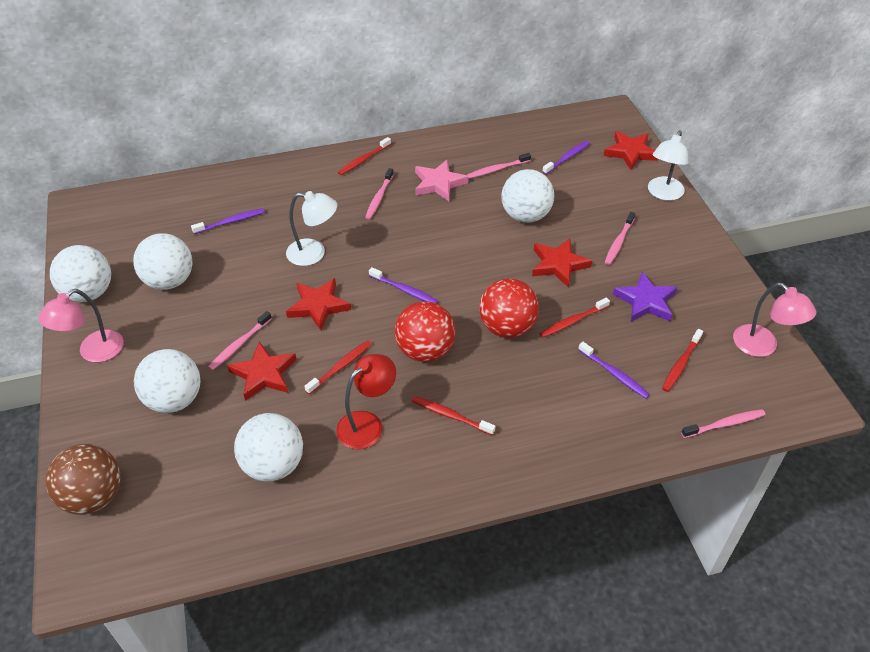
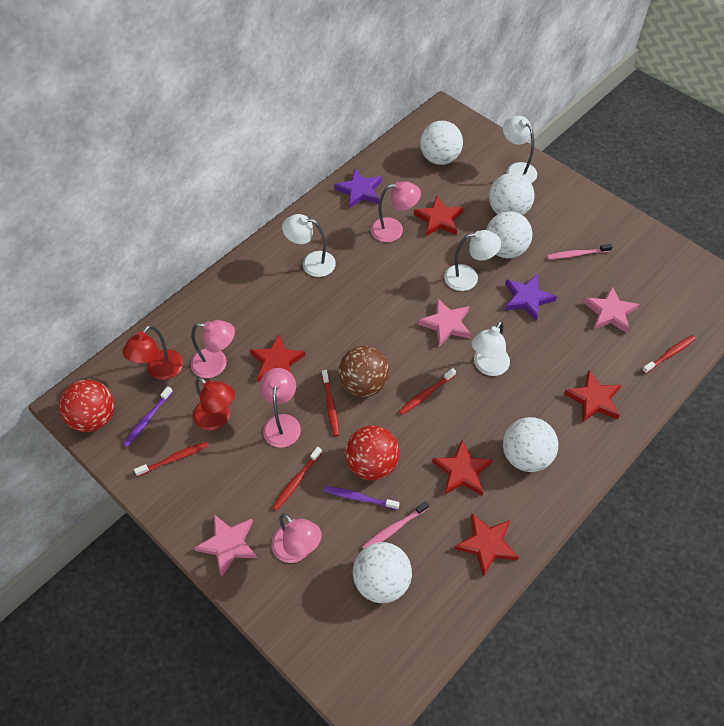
pink lamp: [38,289,124,362] [733,283,816,357] = 2 -> [191,320,235,378] [260,368,301,448] [271,514,322,563] [371,181,421,242] = 4
pink star: [415,160,468,201] = 1 -> [194,514,258,577] [418,298,471,346] [583,286,640,333] = 3
pink toothbrush: [208,311,272,370] [365,168,394,219] [467,153,531,179] [604,212,635,265] [681,409,766,438] = 5 -> [362,501,429,549] [547,244,612,259] = 2
purple star: [613,272,678,322] = 1 -> [335,169,382,209] [505,274,557,321] = 2
purple toothbrush: [191,208,265,234] [369,267,438,303] [542,141,590,174] [578,342,650,399] = 4 -> [123,386,173,447] [323,486,400,510] = 2
red lamp: [336,354,396,449] = 1 -> [122,325,183,380] [193,377,235,430] = 2
red star: [227,342,297,401] [286,278,351,331] [532,239,592,287] [604,131,658,170] = 4 -> [250,335,305,382] [414,196,464,236] [432,440,493,496] [454,514,519,577] [564,370,621,423] = 5
white lamp: [286,191,337,266] [648,131,688,201] = 2 -> [282,214,336,277] [444,230,501,291] [471,321,510,376] [503,116,537,183] = 4

